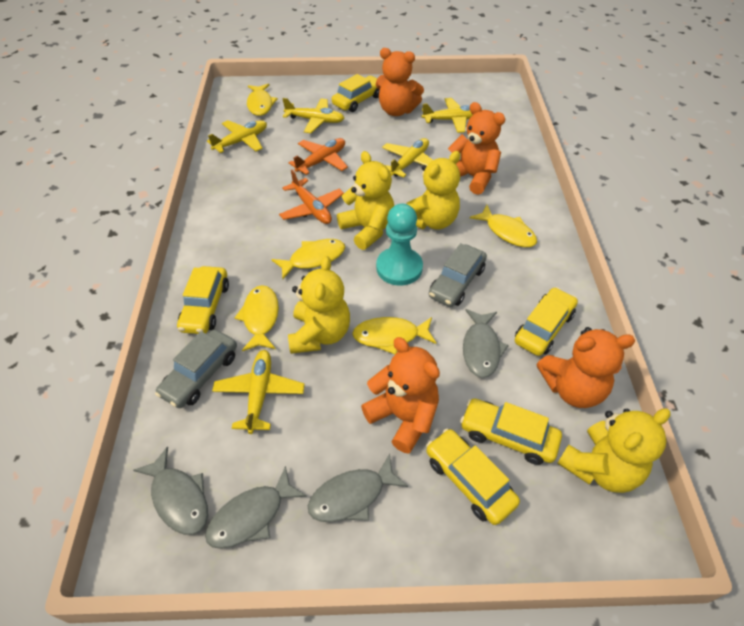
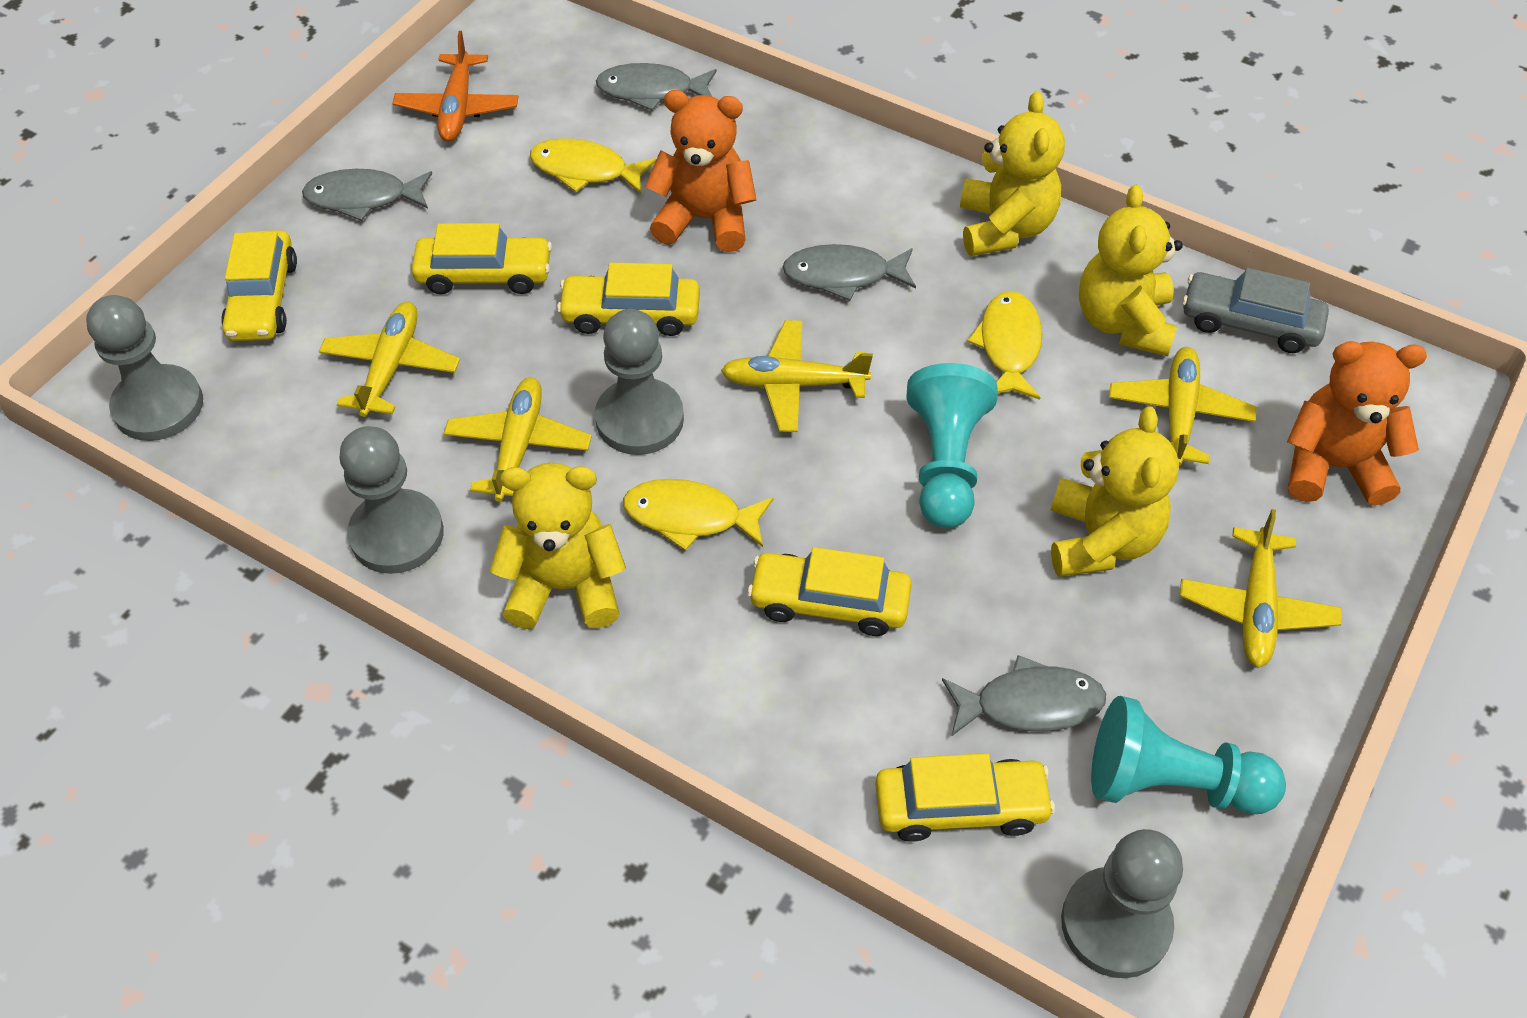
grey car: [155,330,237,408] [429,243,487,307] = 2 -> [1182,268,1329,353] = 1
grey pawn: none = 0 -> [86,295,203,441] [340,426,444,574] [595,309,684,455] [1061,829,1183,978] = 4
orange plane: [279,170,344,224] [289,138,348,175] = 2 -> [393,31,519,142] = 1
orange teddy bear: [361,337,440,454] [376,48,424,116] [448,102,505,195] [537,327,635,408] = 4 -> [645,90,756,252] [1287,341,1427,506] = 2
turquoise pawn: [376,204,423,286] = 1 -> [906,363,998,528] [1091,696,1286,814] = 2
yellow fish: [235,285,279,351] [247,84,278,116] [271,239,345,279] [352,317,436,354] [470,205,537,247] = 5 -> [530,138,656,194] [623,479,773,551] [967,291,1042,400] = 3

